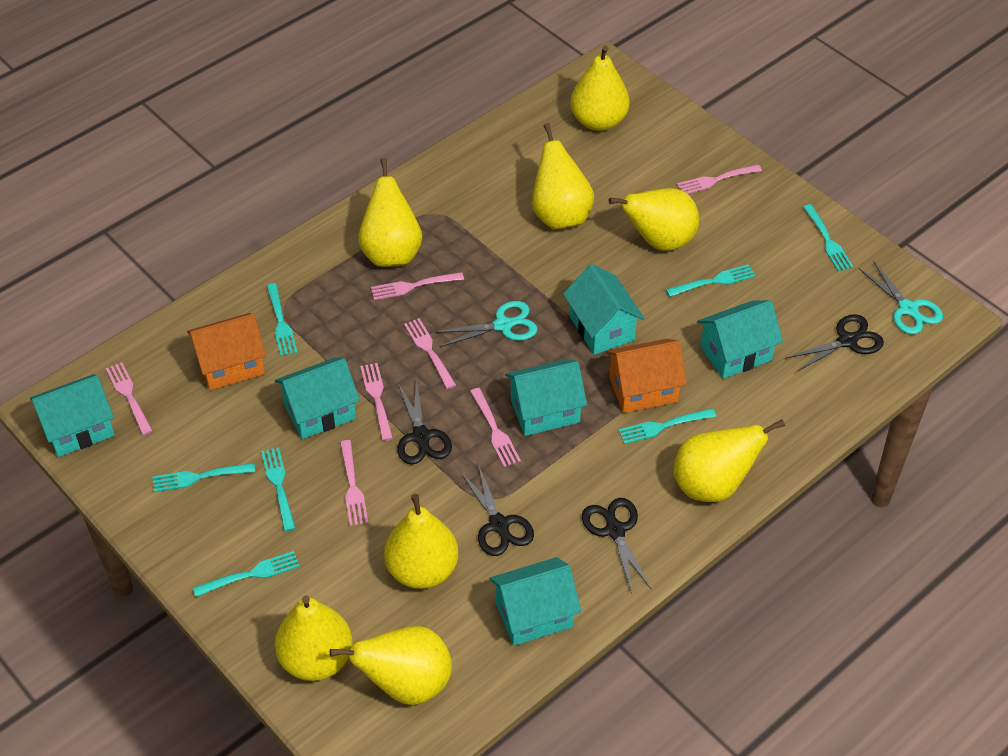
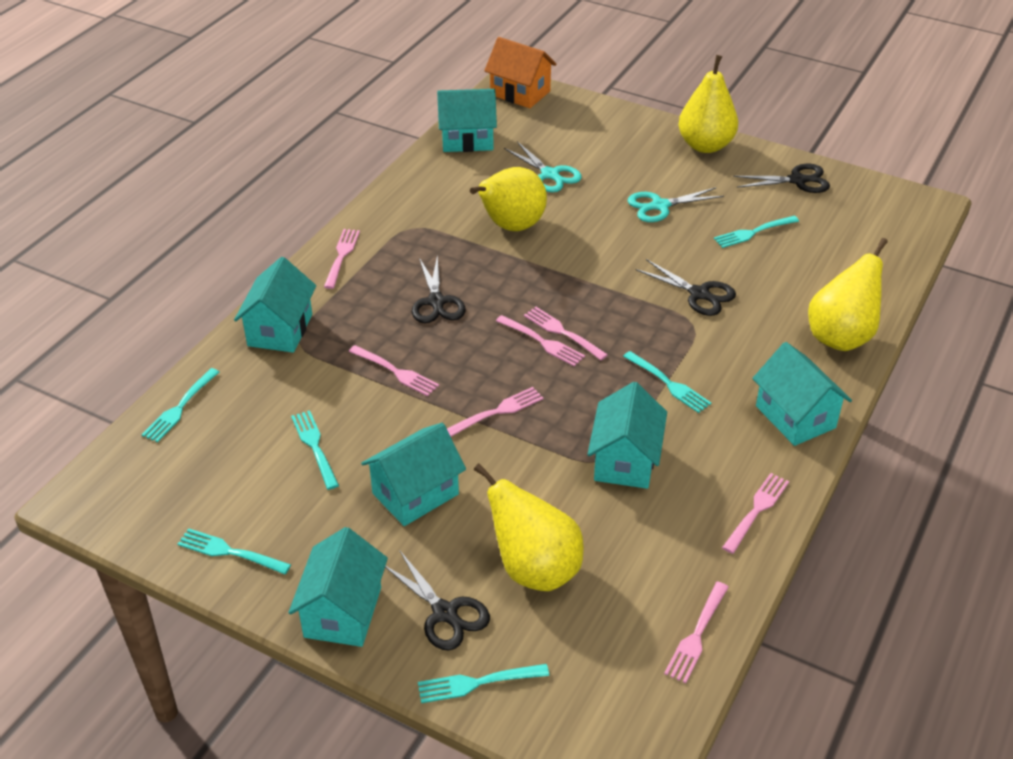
orange house: [187,313,266,390] [606,339,687,413] = 2 -> [484,37,557,108] = 1
turquoise fork: [152,463,255,492] [193,551,300,597] [261,447,296,532] [267,283,298,356] [618,408,716,444] [666,264,756,297] [803,204,853,271] = 7 -> [142,368,219,442] [177,528,291,574] [291,410,339,490] [418,664,549,703] [623,351,711,413] [714,216,799,248] = 6
yellow pear: [275,595,353,681] [330,626,452,705] [358,158,422,267] [384,494,458,589] [532,123,594,230] [570,45,630,131] [609,188,699,251] [673,419,785,502] = 8 -> [470,167,547,231] [474,463,584,591] [678,55,738,153] [808,238,888,351] = 4

